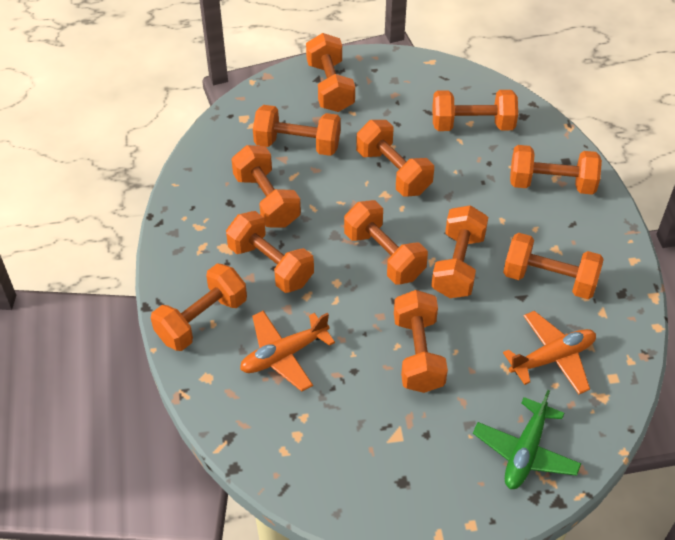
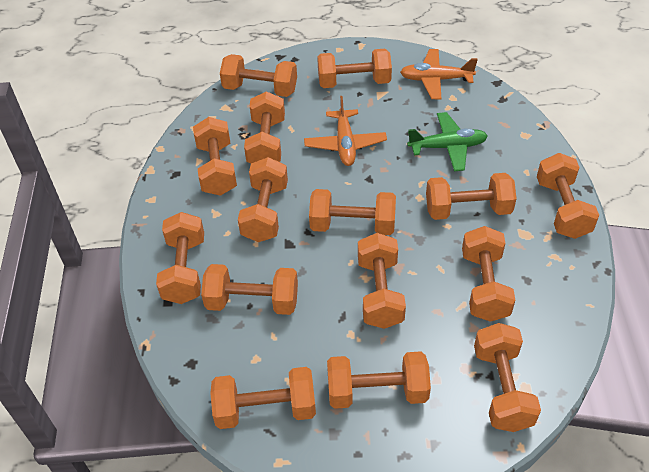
orange dumbbell: [151,263,247,351] [226,211,314,293] [231,145,301,228] [253,105,341,156] [306,33,355,112] [344,200,428,284] [356,120,434,197] [394,290,448,393] [431,205,488,298] [432,90,518,131] [503,233,604,299] [510,145,602,195] = 12 -> [156,212,204,304] [193,117,237,196] [201,264,298,315] [210,367,316,429] [220,54,297,97] [238,157,288,242] [244,91,285,164] [309,189,396,235] [317,49,392,88] [327,351,431,409] [358,233,406,329] [426,173,517,220] [462,226,515,322] [474,323,541,432] [537,153,599,239] = 15

